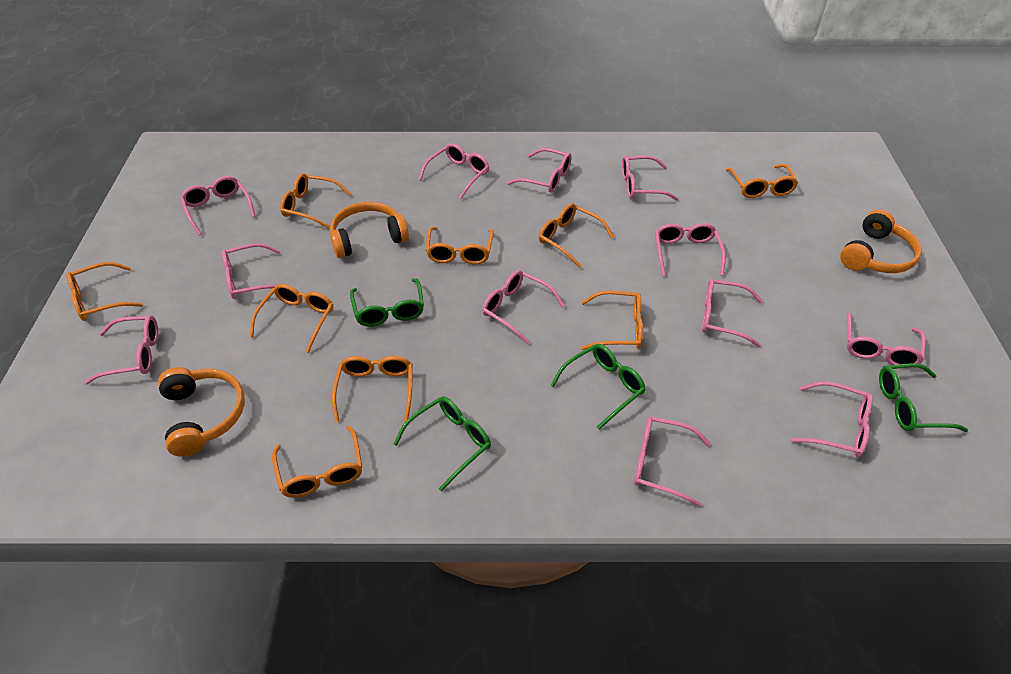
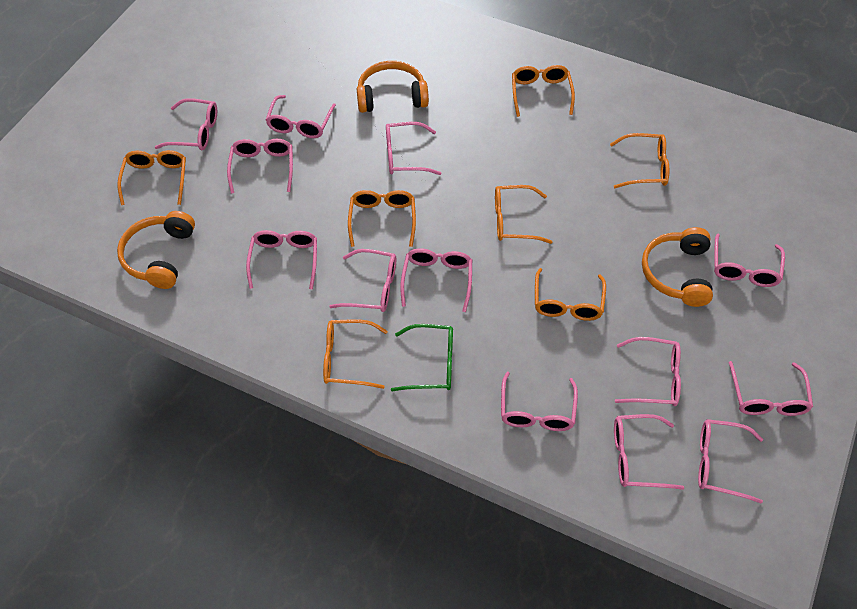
green glasses: [350,278,424,327] [394,396,491,491] [551,344,646,430] [879,363,968,432] = 4 -> [391,324,453,391] = 1
orange glasses: [66,262,143,321] [250,284,334,353] [272,425,362,498] [280,173,351,229] [332,356,413,422] [426,227,494,264] [539,203,614,268] [581,291,643,350] [726,164,798,198] = 9 -> [117,150,186,205] [323,319,388,389] [348,190,416,247] [495,185,552,244] [512,65,575,117] [535,268,606,321] [610,133,669,188] = 7
pink glasses: [84,315,158,384] [180,176,255,236] [222,243,280,299] [419,143,490,199] [482,270,565,344] [507,148,572,193] [622,156,678,201] [634,417,711,507] [655,223,726,277] [702,279,763,347] [790,381,873,457] [847,312,926,368] = 12 -> [155,98,217,150] [227,139,293,194] [246,230,317,290] [266,95,336,138] [329,249,396,312] [386,122,441,175] [400,248,472,312] [501,372,578,431] [614,414,684,490] [615,337,681,406] [698,419,763,504] [714,233,785,287] [729,361,813,416] = 13

